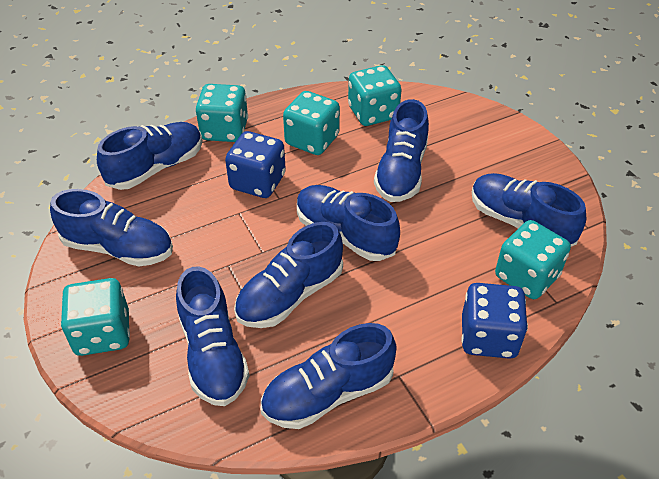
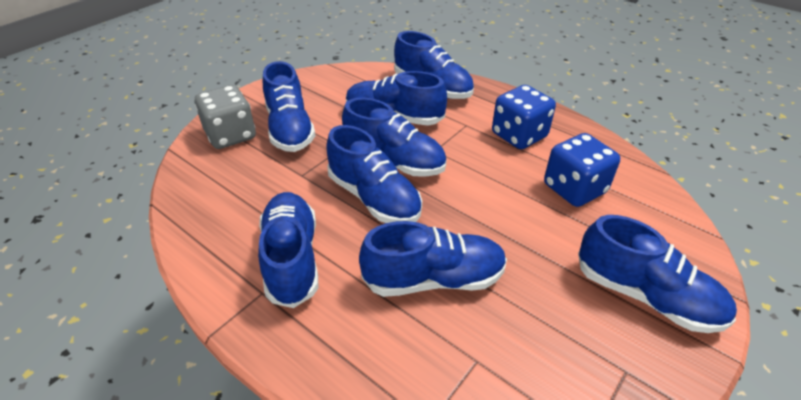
grey dice: none = 0 -> [195,85,256,149] = 1
turquoise dice: [61,278,130,356] [196,84,248,142] [283,91,340,155] [348,65,401,126] [495,220,571,299] = 5 -> none = 0

